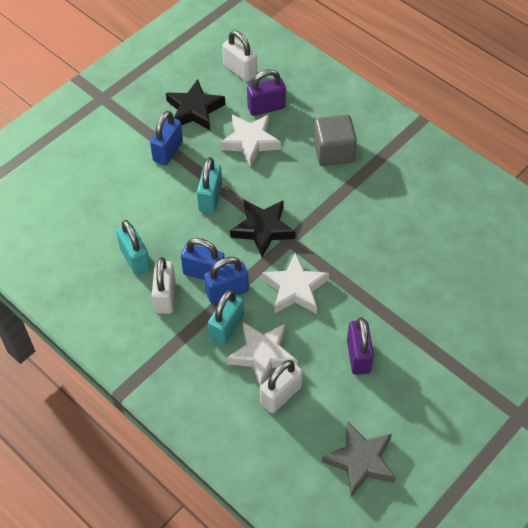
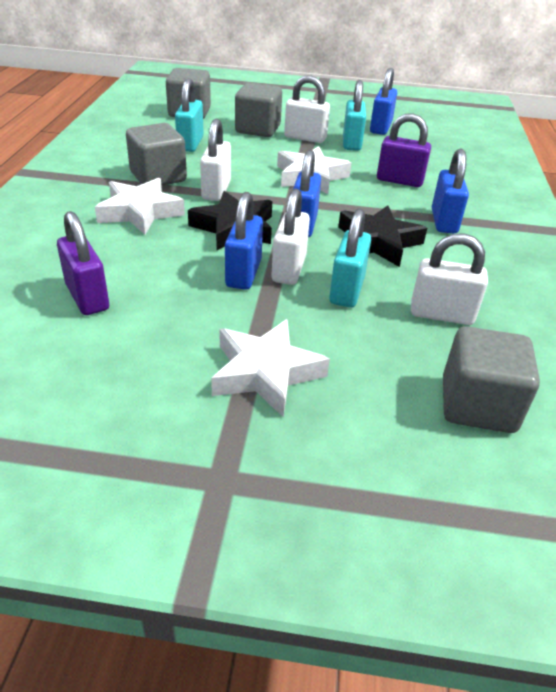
blue padlock: [150,111,183,166] [181,238,225,280] [204,257,249,304] = 3 -> [225,192,263,290] [293,150,321,237] [370,68,397,135] [432,148,469,233] = 4
grey cube: [313,114,357,166] = 1 -> [126,123,187,186] [166,68,211,119] [235,82,282,137] [443,326,540,433] = 4
grey star: [322,421,396,497] = 1 -> none = 0
white padlock: [152,257,176,314] [222,30,257,82] [260,360,303,413] = 3 -> [200,119,231,201] [271,189,310,285] [284,75,330,143] [411,233,488,325] = 4

